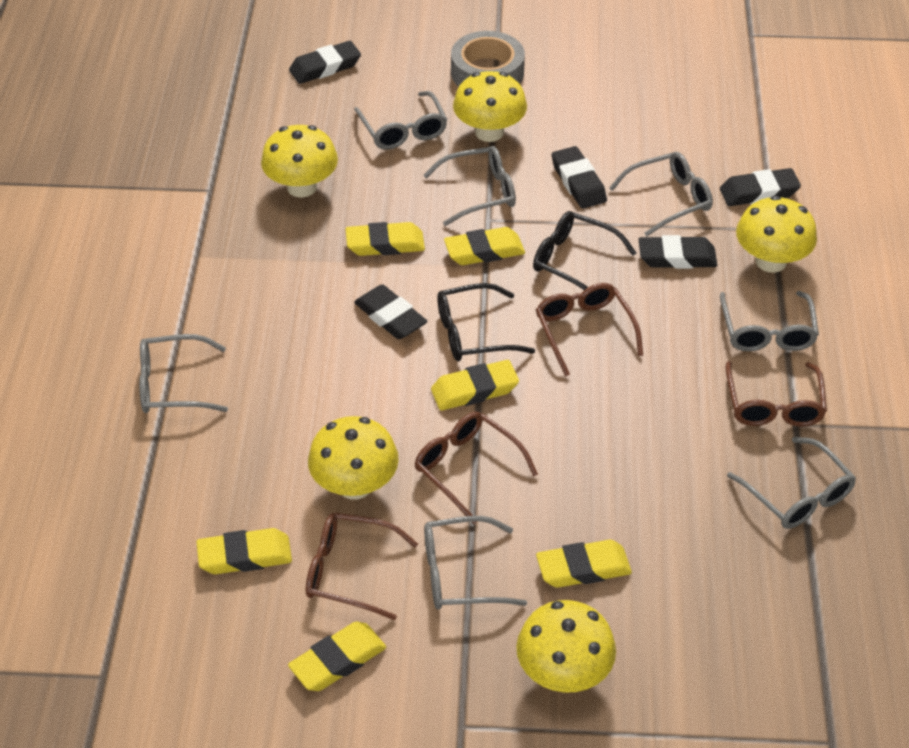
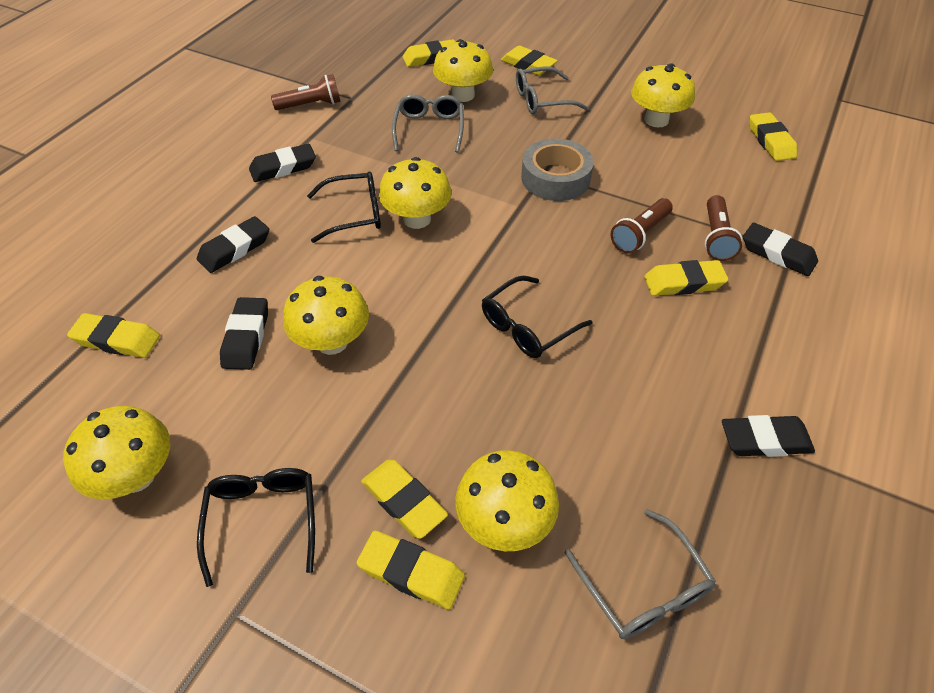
black glasses: [437,283,535,361] [533,211,637,290] = 2 -> [197,468,315,587] [307,172,381,243] [482,276,593,358] = 3
brown flashlight: none = 0 -> [271,74,341,110] [610,198,673,253] [705,195,743,261] = 3
brown glasses: [306,512,418,620] [414,412,538,524] [536,283,643,377] [725,361,827,427] = 4 -> none = 0
grey glasses: [139,334,228,413] [354,91,447,150] [423,146,516,226] [424,516,527,610] [609,152,713,236] [720,291,819,351] [727,437,856,529] = 7 -> [392,94,464,153] [516,67,589,115] [565,509,716,639] = 3
yellow eraser: [196,528,292,574] [288,622,386,691] [345,222,425,256] [431,360,519,411] [444,227,525,265] [536,540,632,588] = 6 -> [67,313,160,358] [357,531,465,610] [361,460,448,539] [403,39,455,67] [501,46,558,75] [644,260,729,296] [750,112,797,161] = 7
yellow mushroom: [261,125,338,198] [308,416,399,500] [453,71,527,142] [516,600,616,693] [736,196,817,273] = 5 -> [63,406,170,499] [283,276,369,355] [379,157,452,229] [433,39,493,102] [455,450,559,551] [631,63,695,127] = 6

